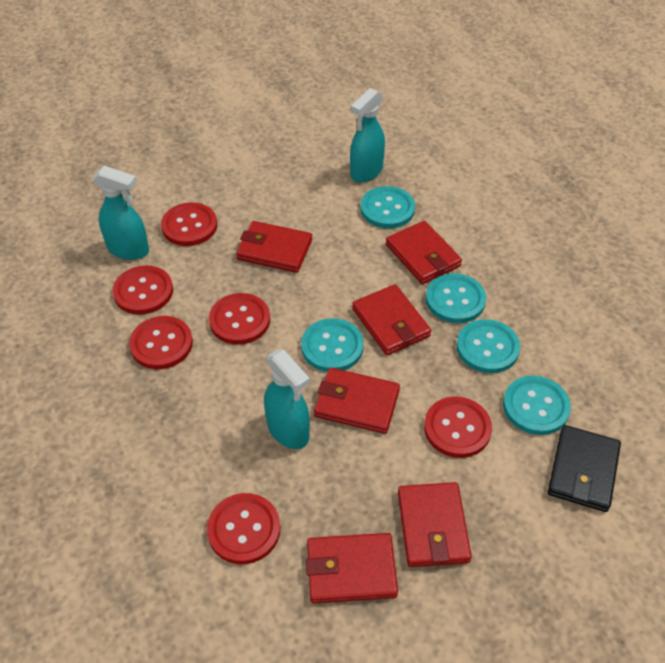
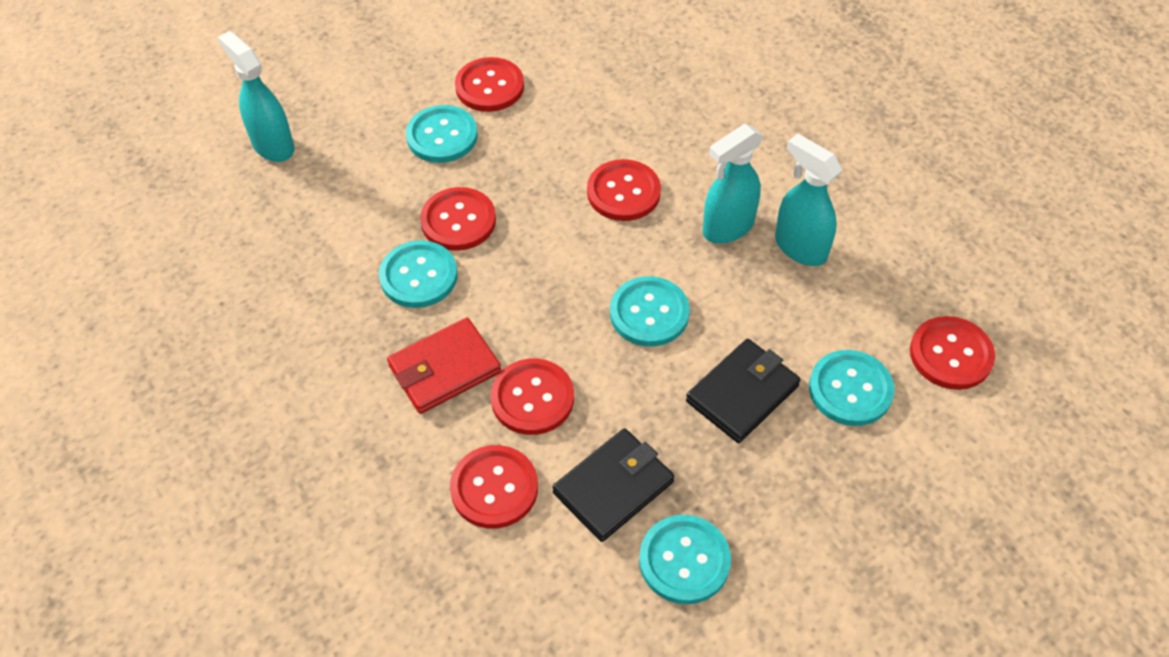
black wallet: [548,425,621,512] = 1 -> [552,428,674,542] [686,339,801,443] = 2
red wallet: [236,221,312,273] [306,533,398,603] [314,368,400,434] [352,284,431,355] [386,221,462,284] [398,482,472,567] = 6 -> [387,318,501,414] = 1

